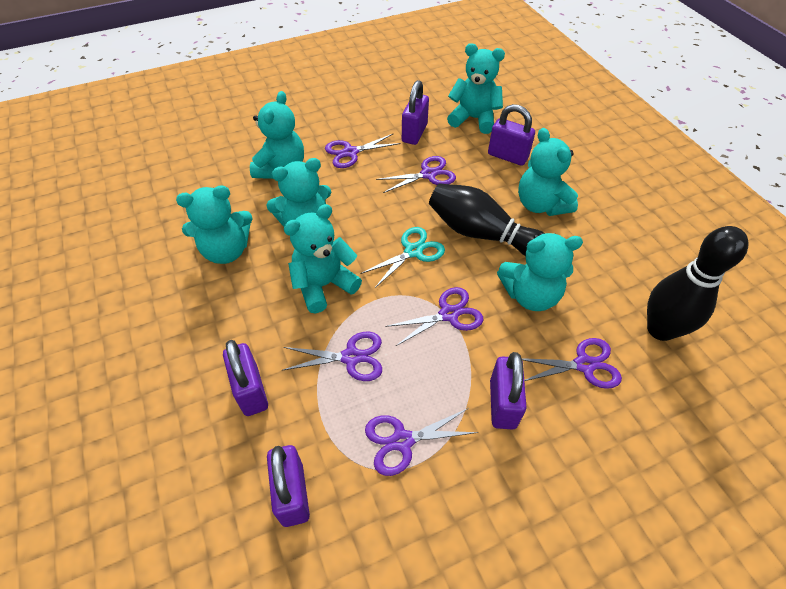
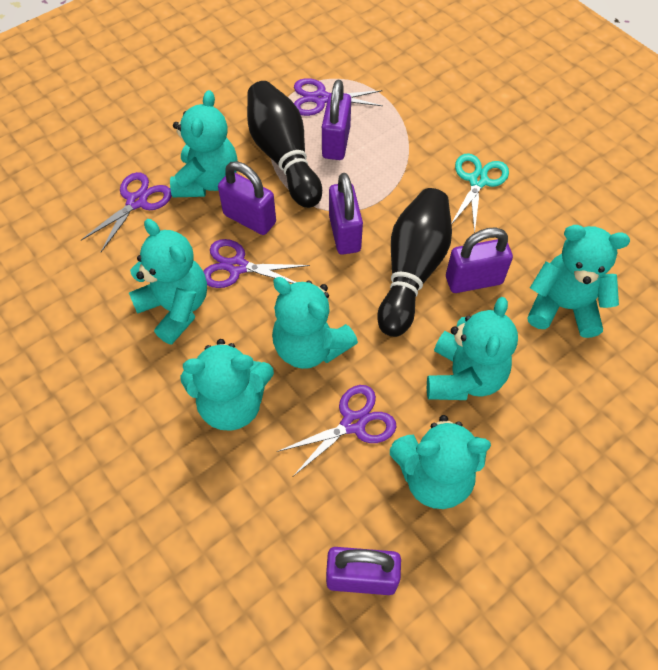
purple scissors: [283,332,382,381] [325,134,401,168] [365,408,479,476] [376,156,456,193] [385,287,483,347] [522,338,622,389] = 6 -> [81,172,172,253] [203,239,310,288] [277,385,396,476] [294,78,383,116] = 4

